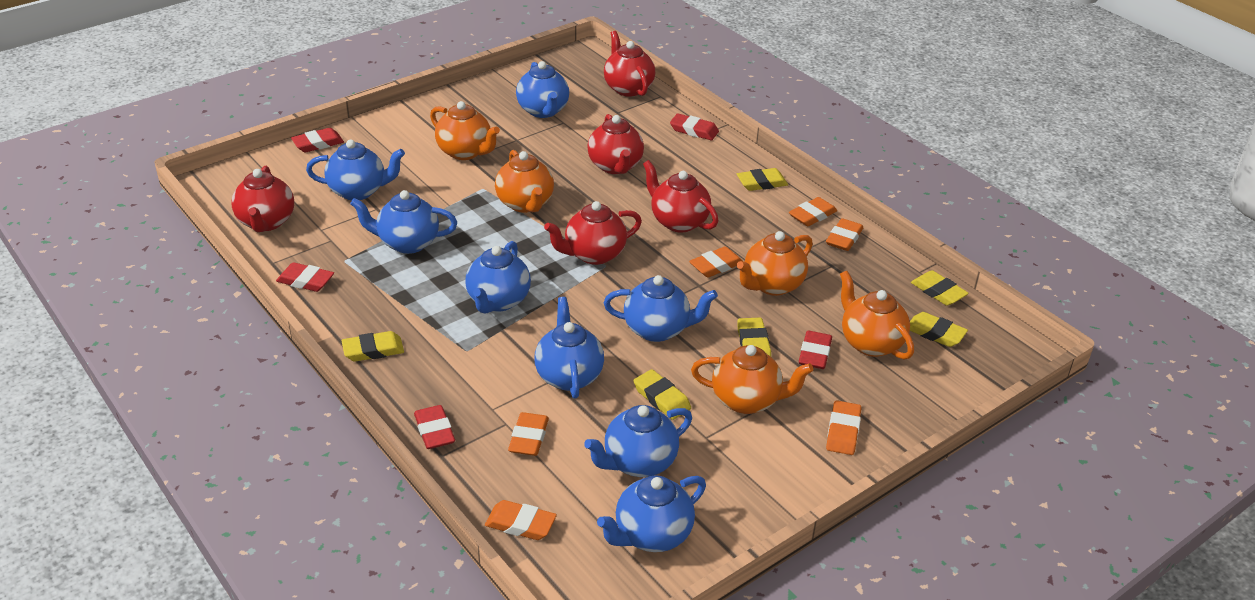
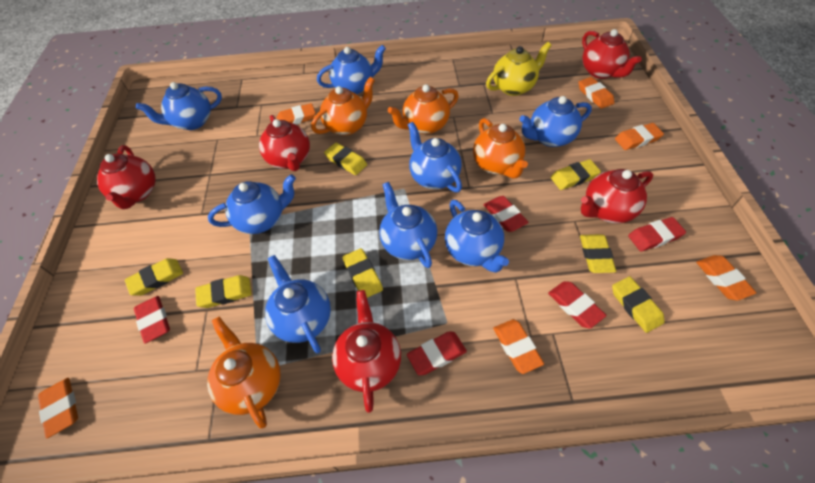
orange teapot: [430,101,500,160] [495,150,554,213] [691,345,813,414] [737,231,813,296] [840,271,914,360] = 5 -> [207,317,280,428] [311,77,375,136] [388,84,459,134] [473,118,528,179] = 4
yellow eraser: [341,331,404,362] [633,369,691,420] [737,168,788,191] [737,317,771,357] [910,312,968,347] [911,270,969,306] = 6 -> [125,258,183,296] [195,275,252,308] [324,143,367,175] [343,248,383,298] [551,159,601,190] [580,234,616,273] [612,276,665,333] = 7
yellow teapot: none = 0 -> [486,42,552,96] = 1

